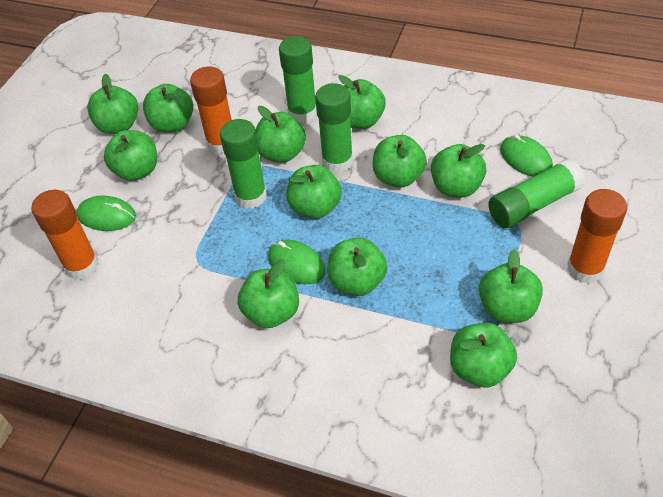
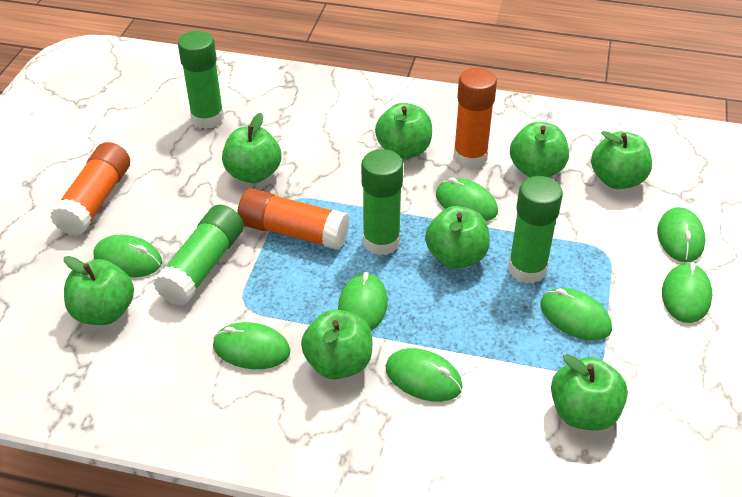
green apple: [87,73,138,134] [104,130,157,181] [143,84,193,133] [238,259,299,328] [256,106,306,163] [287,165,342,219] [327,238,387,296] [338,75,386,129] [373,135,427,188] [431,144,486,198] [450,323,517,387] [479,249,543,323] = 12 -> [64,256,134,325] [222,113,281,183] [301,309,372,379] [375,103,432,159] [425,206,490,269] [510,122,569,177] [551,354,628,430] [591,131,652,189] = 8
green mouse: [77,196,136,231] [268,240,326,284] [500,135,553,177] = 3 -> [93,235,162,277] [213,322,290,369] [338,272,388,331] [386,348,463,402] [436,178,498,221] [540,288,612,340] [657,207,705,262] [662,262,712,323] = 8

